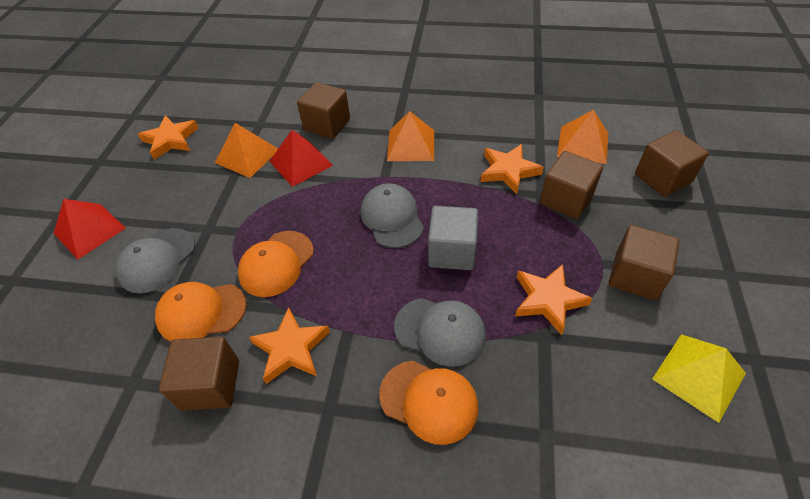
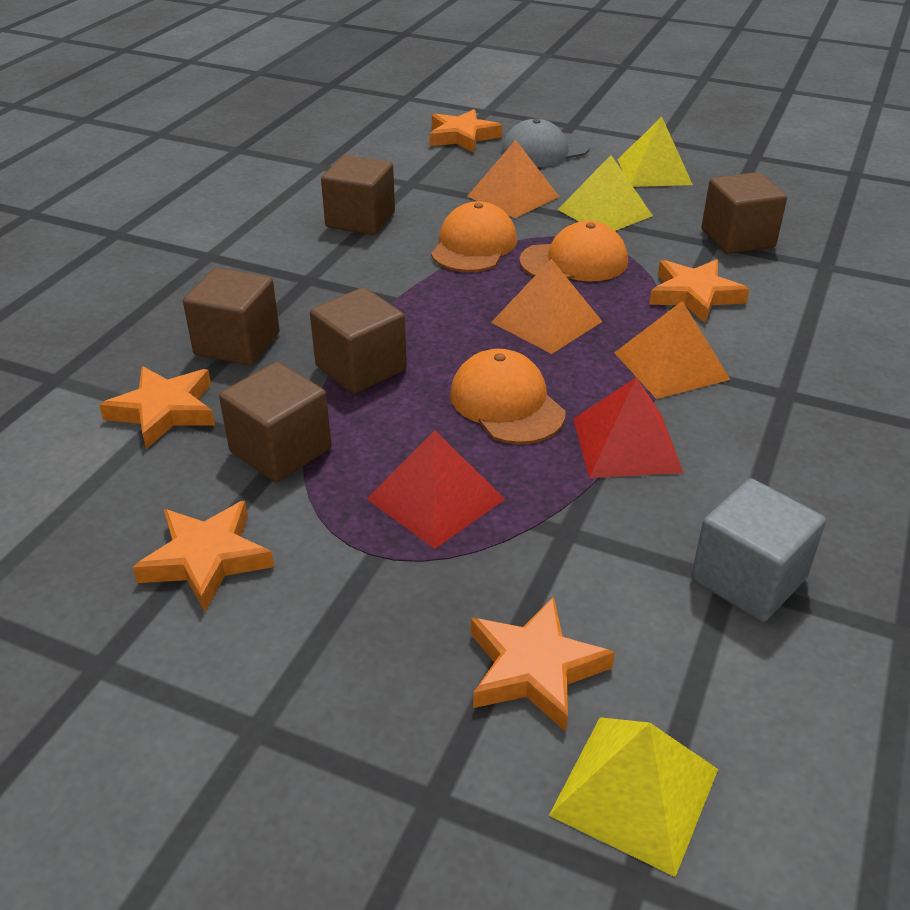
grey cap: [116,228,195,293] [360,184,424,248] [394,298,486,367] = 3 -> [501,119,590,167] = 1
orange star: [138,115,198,160] [249,307,330,384] [480,144,544,194] [515,264,592,335] = 4 -> [99,366,215,449] [132,500,274,611] [429,109,502,152] [471,597,615,732] [649,259,750,323] = 5
yellow pyramid: [652,334,746,423] = 1 -> [549,717,718,877] [558,155,653,231] [617,117,693,187] = 3

